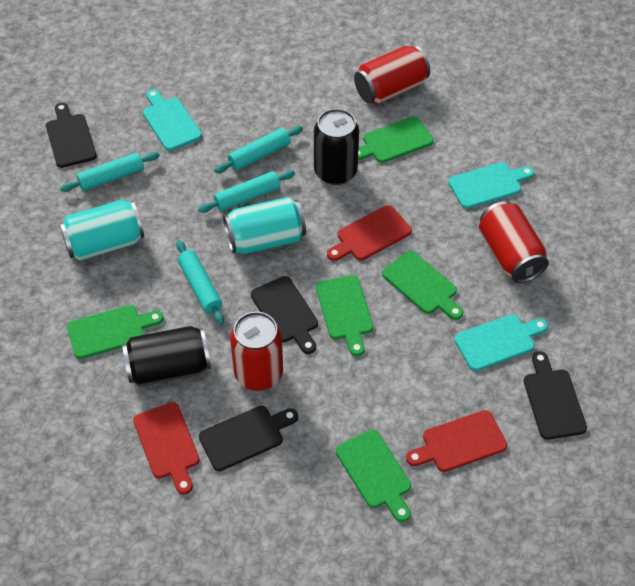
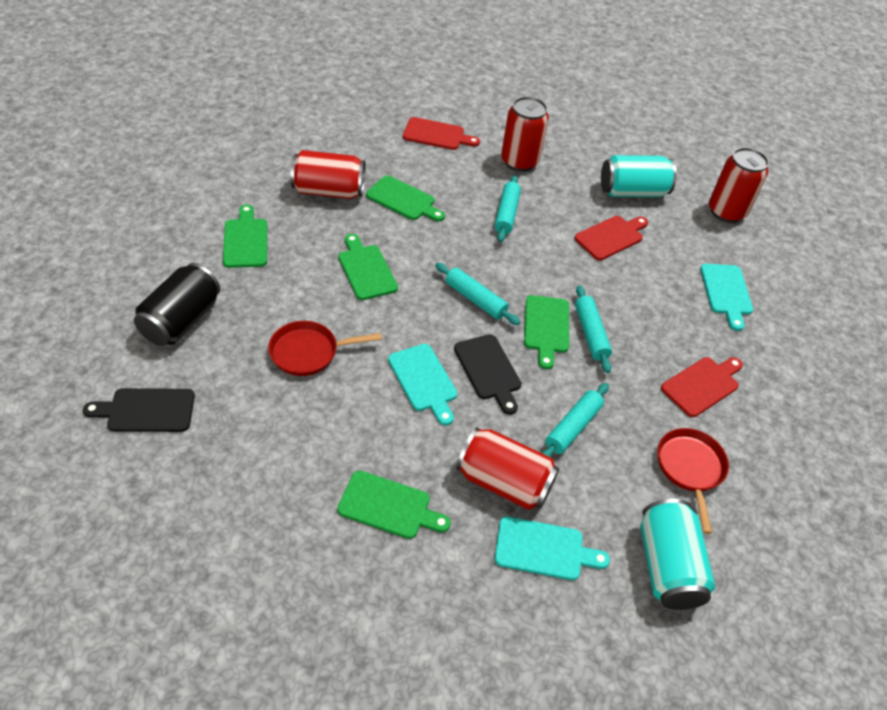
black can: [122,326,211,387] [314,108,359,185] = 2 -> [134,263,220,346] = 1
black cutting board: [46,103,97,168] [199,406,298,471] [251,276,318,354] [524,351,587,440] = 4 -> [83,388,195,432] [454,334,522,415] = 2
red can: [230,312,283,391] [354,45,430,105] [479,201,549,283] = 3 -> [290,150,366,199] [456,428,559,510] [501,96,549,172] [709,147,769,223] = 4
red pan: none = 0 -> [268,321,382,376] [658,428,729,534] = 2

